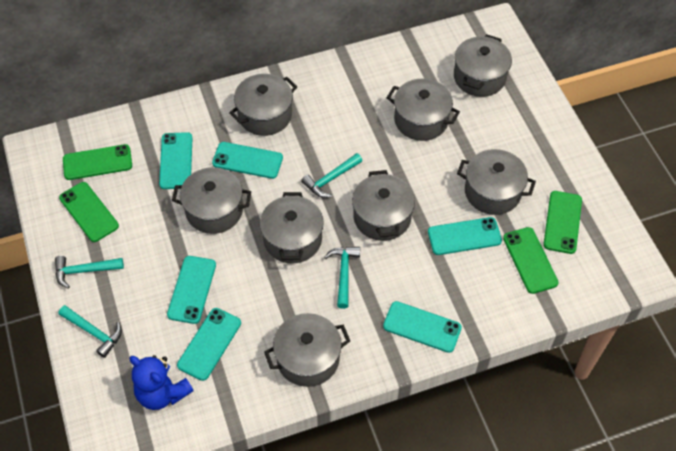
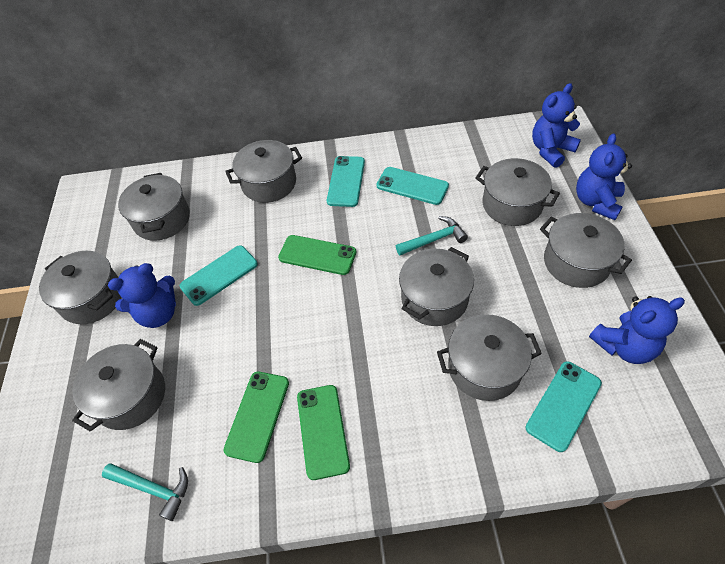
blue teddy bear: [129,355,194,410] = 1 -> [108,263,176,328] [532,83,581,168] [576,133,632,220] [589,296,685,364] = 4
green phone: [59,182,119,242] [63,144,132,180] [503,227,559,294] [543,191,582,254] = 4 -> [224,372,289,463] [278,235,356,275] [297,385,350,480] = 3
turquoise hammer: [55,256,124,289] [59,305,122,358] [301,153,362,198] [324,247,360,309] = 4 -> [102,463,188,521] [396,216,468,255] = 2
turquoise phone: [159,132,192,189] [167,256,216,324] [177,308,241,381] [212,142,283,179] [383,301,462,353] [428,217,502,255] = 6 -> [179,245,258,306] [327,156,365,207] [376,167,449,205] [526,361,602,452] = 4

